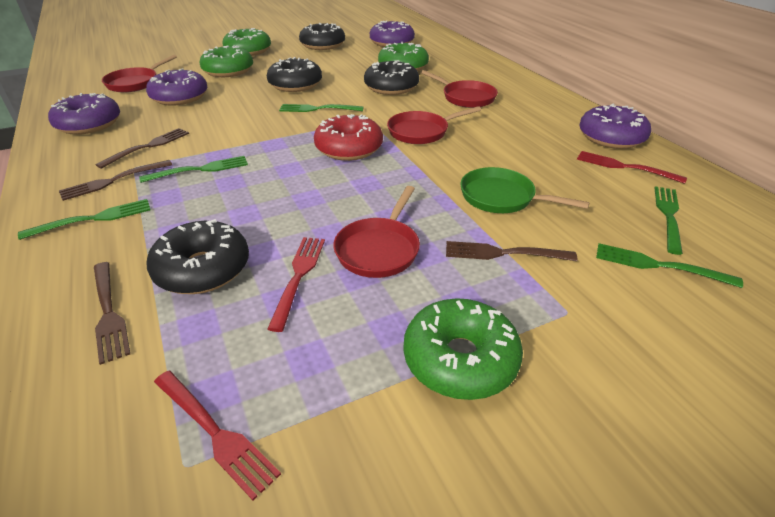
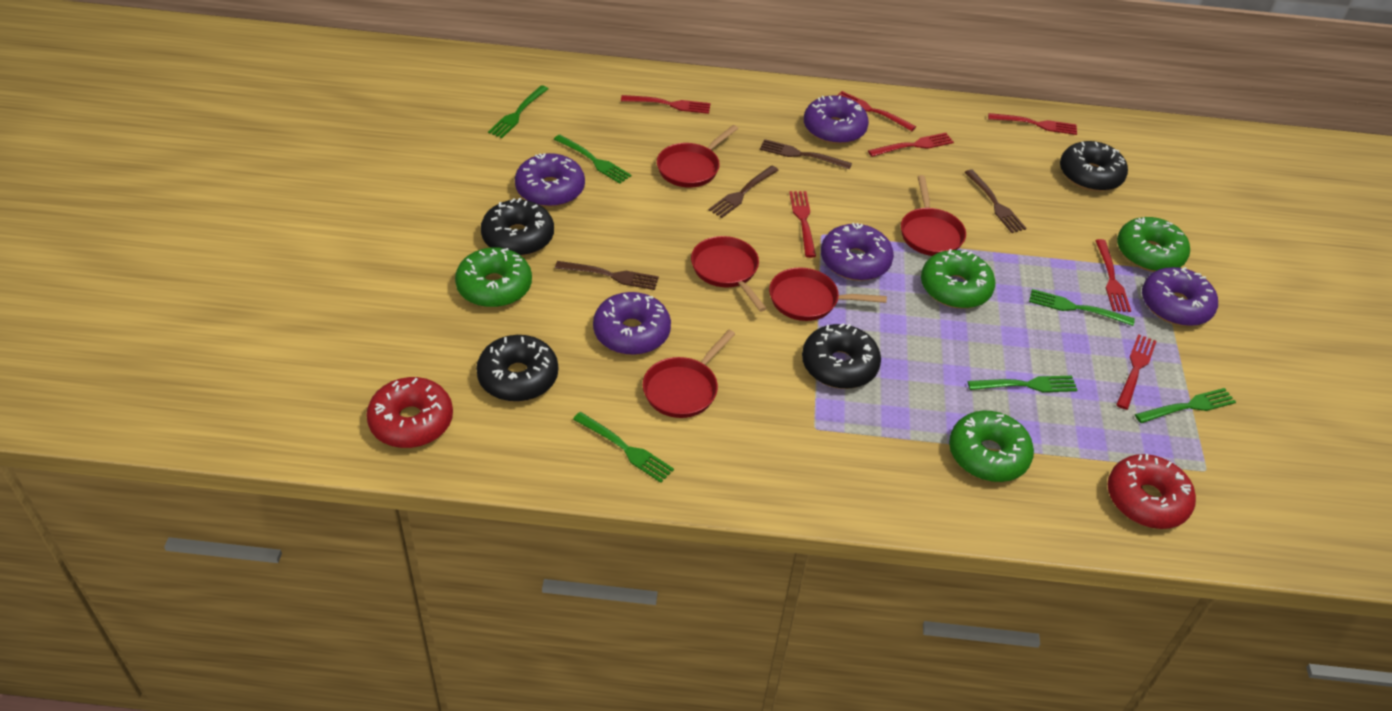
green fork: [18,199,150,240] [139,156,248,183] [279,104,364,112] [596,243,743,288] [654,186,683,255] = 5 -> [488,85,548,138] [554,135,631,184] [573,412,674,483] [968,376,1078,392] [1029,289,1135,326] [1135,388,1236,423] = 6
green pan: [460,167,590,213] = 1 -> none = 0
purple donut: [48,93,120,135] [146,68,207,106] [370,21,415,47] [579,104,651,149] = 4 -> [515,153,585,207] [593,292,671,355] [804,95,869,144] [821,223,894,281] [1142,267,1218,326] = 5
red donut: [314,114,383,161] = 1 -> [366,377,453,448] [1107,454,1196,529] = 2
red fork: [154,371,281,500] [268,237,325,332] [577,151,687,184] = 3 -> [621,95,711,114] [789,191,816,258] [837,91,916,131] [868,133,954,157] [988,113,1077,135] [1095,239,1131,312] [1116,334,1157,410] = 7
red pan: [102,55,177,93] [333,186,420,278] [387,106,481,144] [421,70,498,108] = 4 -> [643,330,735,418] [657,125,738,188] [691,236,767,312] [769,267,887,321] [901,175,966,256] = 5

